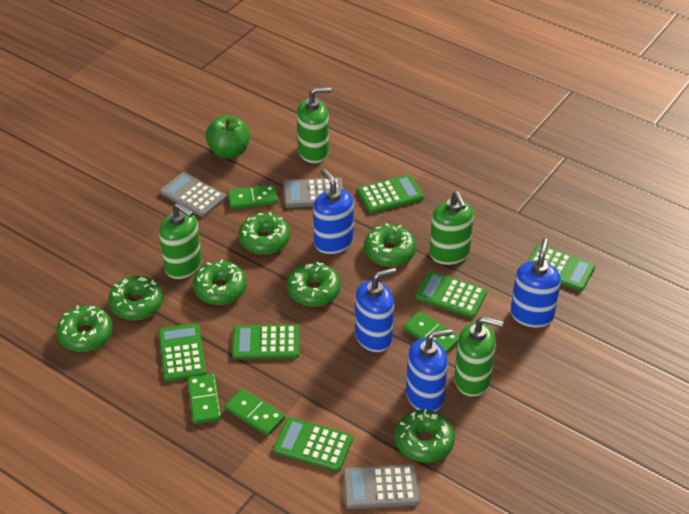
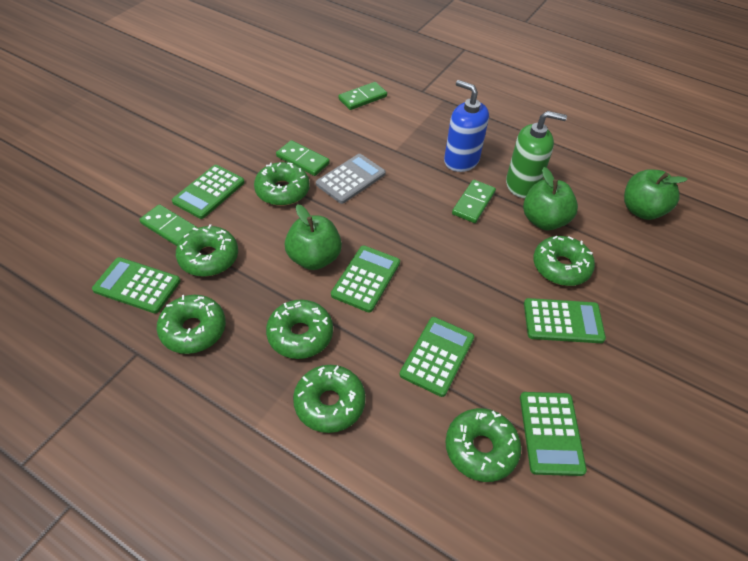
blue soap dispenser: [313,169,354,254] [355,268,396,352] [406,329,453,412] [511,238,561,327] = 4 -> [444,80,489,172] = 1
green apple: [206,115,250,158] = 1 -> [285,204,342,270] [523,167,578,230] [624,169,688,220] = 3
green soap dispenser: [159,203,202,279] [297,87,331,163] [430,191,474,265] [454,316,503,397] = 4 -> [506,111,567,198] = 1
grey calculator: [160,172,226,217] [284,177,343,208] [343,465,420,509] = 3 -> [316,154,386,204] = 1

